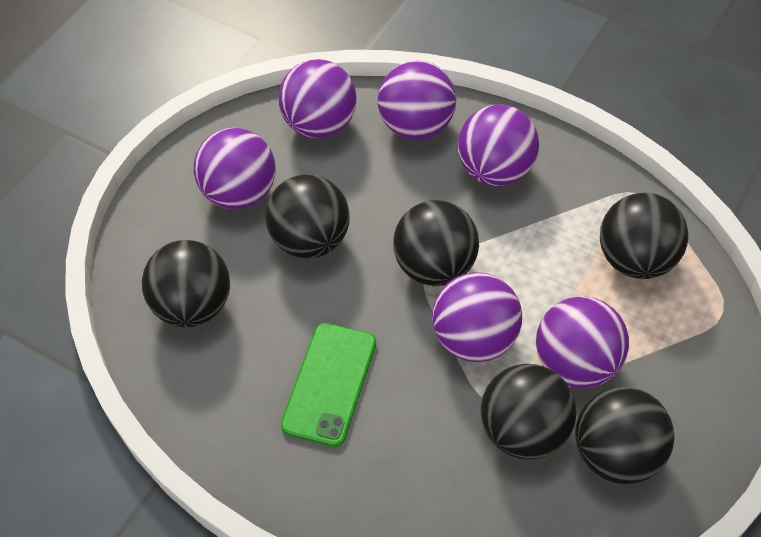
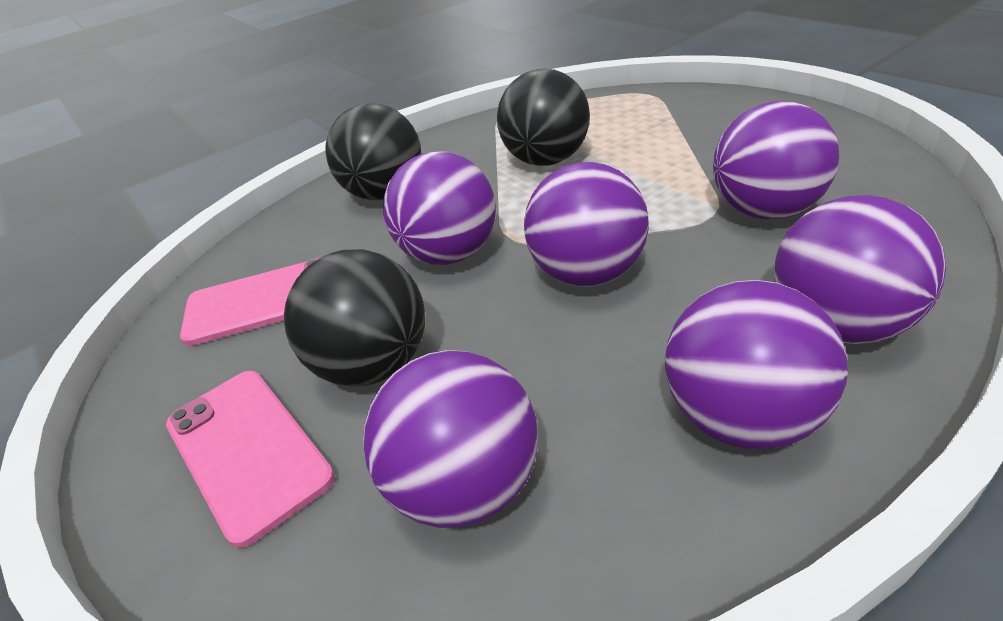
black ball: [142,240,230,327] [265,174,350,259] [393,200,479,286] [481,364,576,460] [575,386,674,484] [600,193,688,279] = 6 -> [284,249,425,386] [325,103,421,200] [497,68,590,166] = 3
green phone: [281,323,376,447] = 1 -> none = 0
pink phone: none = 0 -> [166,371,335,548] [180,256,323,346] = 2

